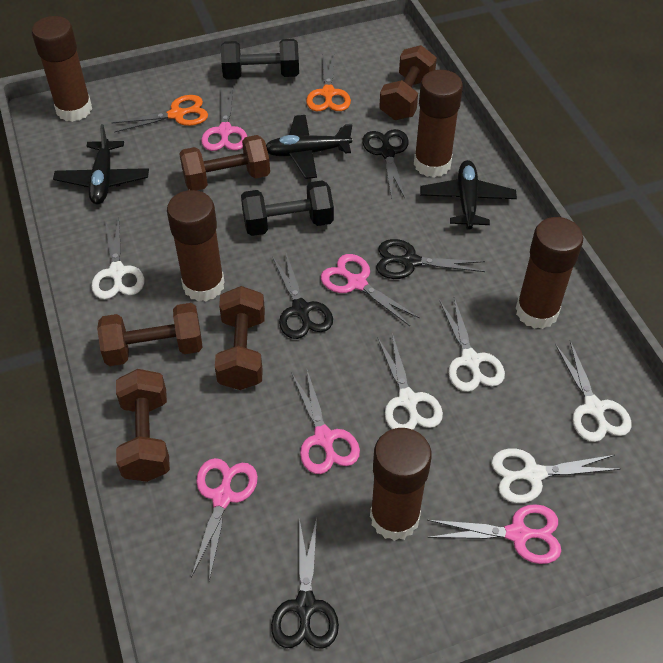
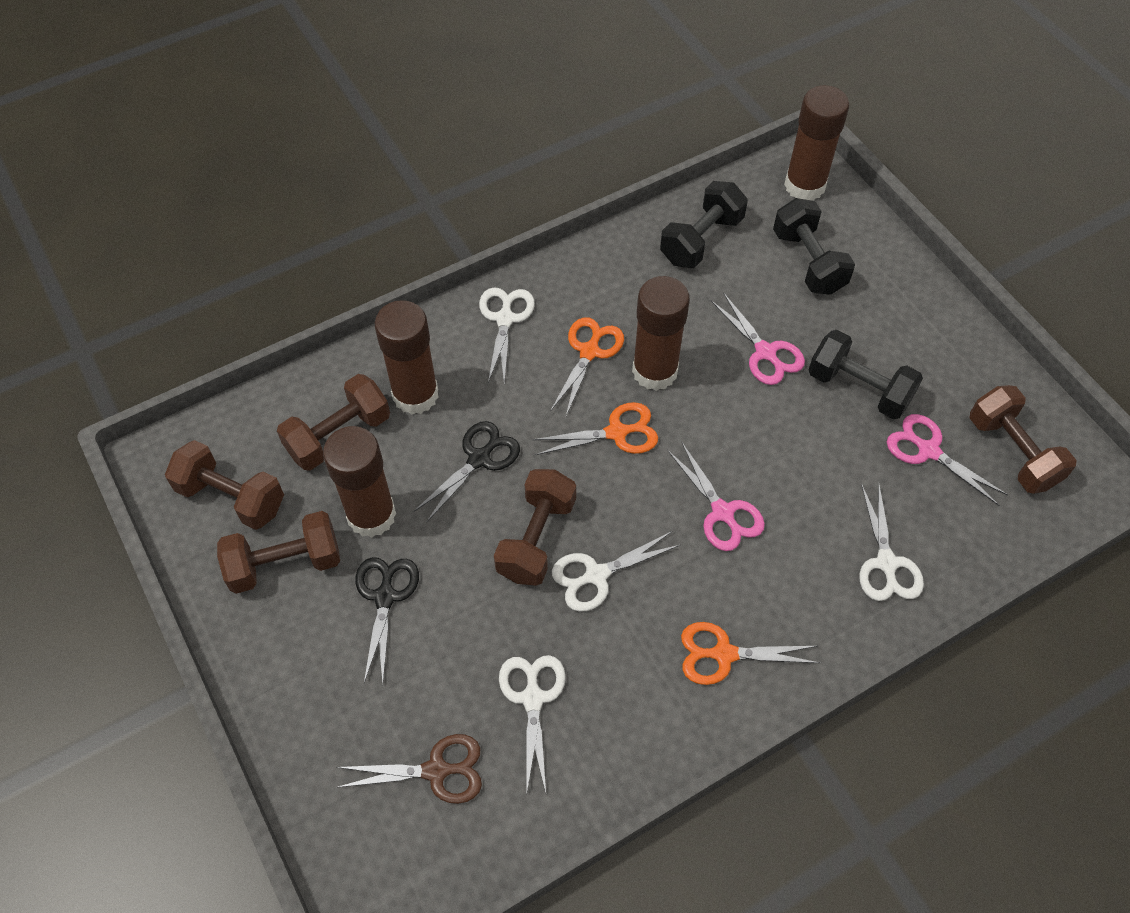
black dumbbell: [221,39,299,80] [241,180,334,236] = 2 -> [660,181,748,268] [773,198,855,295] [809,330,923,419] = 3
black plane: [53,124,149,204] [266,115,352,179] [420,160,517,230] = 3 -> none = 0
black scissors: [271,518,339,649] [272,253,333,339] [362,129,409,199] [376,239,485,279] = 4 -> [355,557,419,684] [414,421,520,522] = 2
brown glue stick: [32,16,92,122] [167,190,224,301] [370,428,432,541] [414,70,463,178] [516,217,583,329] = 5 -> [323,426,396,538] [375,300,438,415] [632,276,690,391] [784,85,849,201] = 4
brown scissors: none = 0 -> [336,734,482,804] = 1
orange scissors: [112,95,208,133] [306,53,351,111] = 2 -> [532,402,658,455] [551,317,624,416] [681,622,820,685] = 3
pink scissors: [191,458,258,581] [201,88,247,151] [292,370,360,474] [321,254,420,326] [427,504,561,564] = 5 -> [667,443,765,551] [711,292,805,385] [887,414,1008,506] = 3
white scissors: [92,217,145,299] [377,333,443,430] [439,298,505,392] [491,448,621,503] [555,341,632,442] = 5 -> [479,287,535,384] [499,655,566,796] [552,531,680,612] [859,482,924,601] = 4

